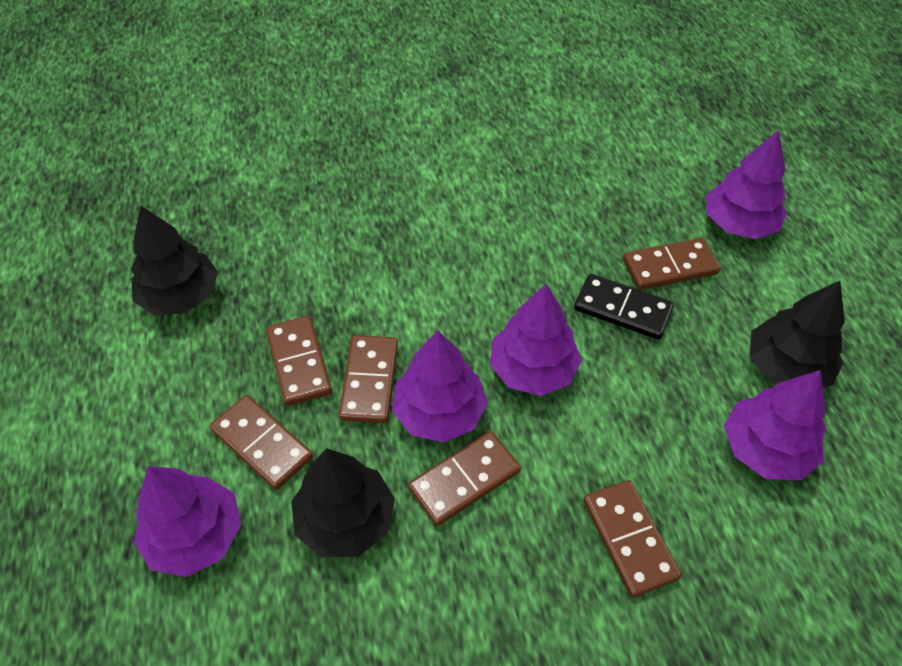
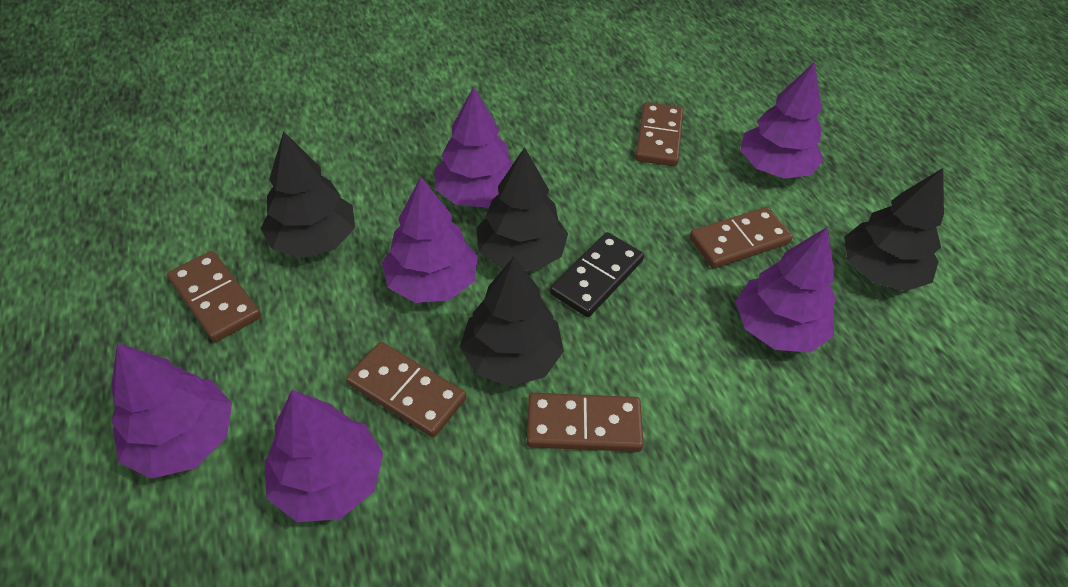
black tree: [131,205,218,315] [291,448,395,557] [750,281,845,388] = 3 -> [261,131,355,258] [460,256,564,387] [476,147,568,271] [844,168,944,291] = 4
brown domino: [210,395,313,490] [266,316,332,406] [339,335,398,423] [408,431,521,526] [583,480,681,598] [623,238,720,290] = 6 -> [167,251,261,342] [346,342,466,437] [527,393,644,452] [635,102,683,166] [689,207,793,269] = 5
purple tree: [134,466,241,577] [392,330,488,442] [490,284,582,396] [706,130,787,239] [724,370,826,481] = 5 -> [111,343,232,479] [264,390,383,522] [382,177,478,303] [435,87,513,207] [735,227,836,353] [740,62,824,179] = 6

